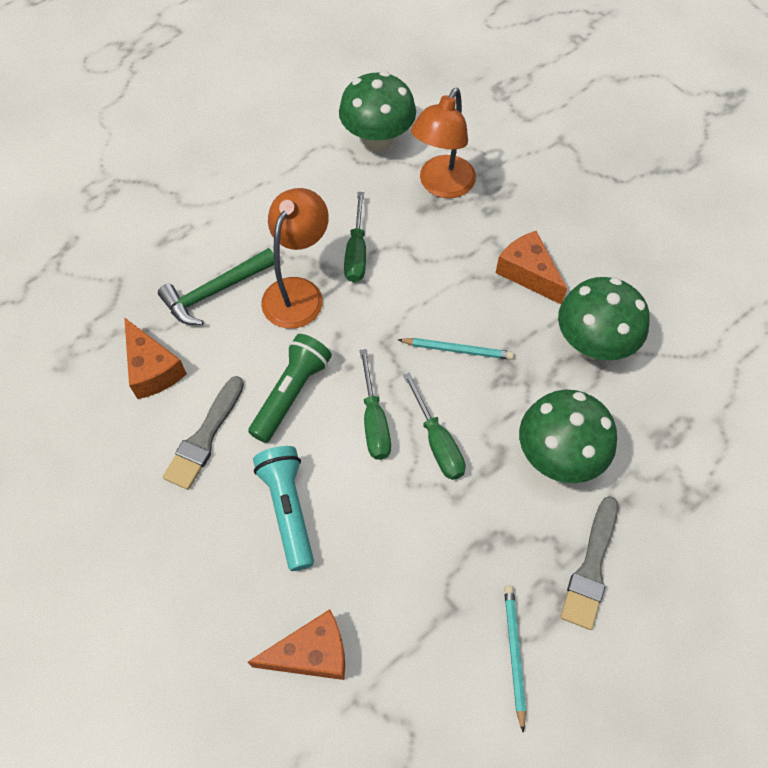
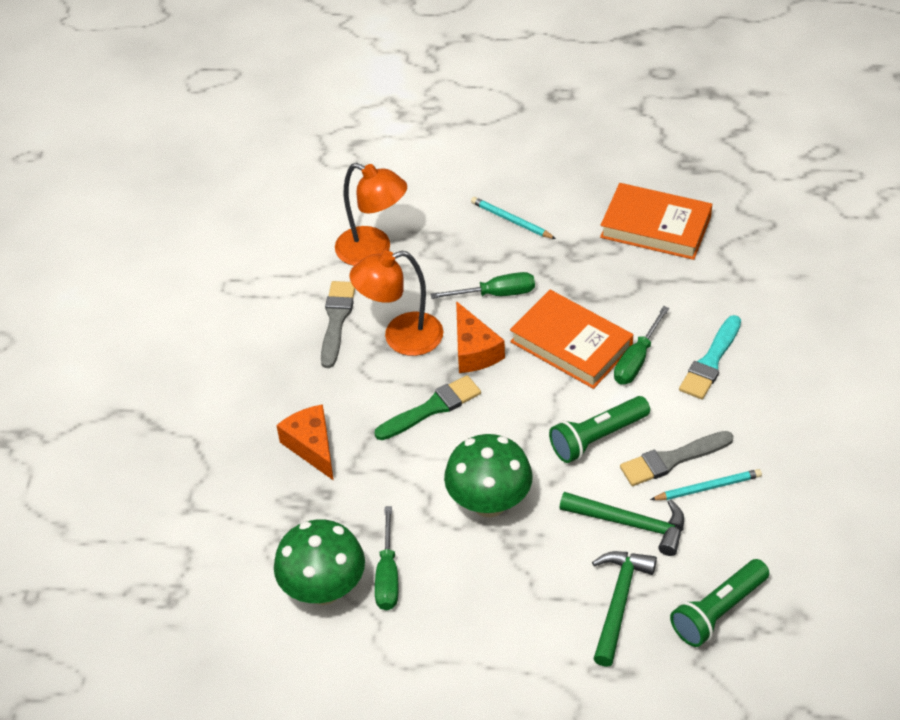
green brush: none = 0 -> [374,375,481,440] = 1
green flashlight: [248,334,332,443] = 1 -> [549,396,650,463] [670,559,769,647] = 2
green hammer: [158,248,274,325] = 1 -> [559,492,684,556] [592,551,657,667] = 2
green mushroom: [339,71,416,152] [519,390,617,483] [558,277,650,360] = 3 -> [274,519,365,605] [444,434,533,518] = 2
orange book: none = 0 -> [510,290,633,389] [600,183,712,260] = 2
orange cheese: [124,317,187,399] [248,609,345,680] [496,231,567,304] = 3 -> [276,404,334,481] [456,301,505,373] = 2
turquoise brush: none = 0 -> [679,315,741,399] = 1
turquoise flashlight: [253,446,314,571] = 1 -> none = 0

